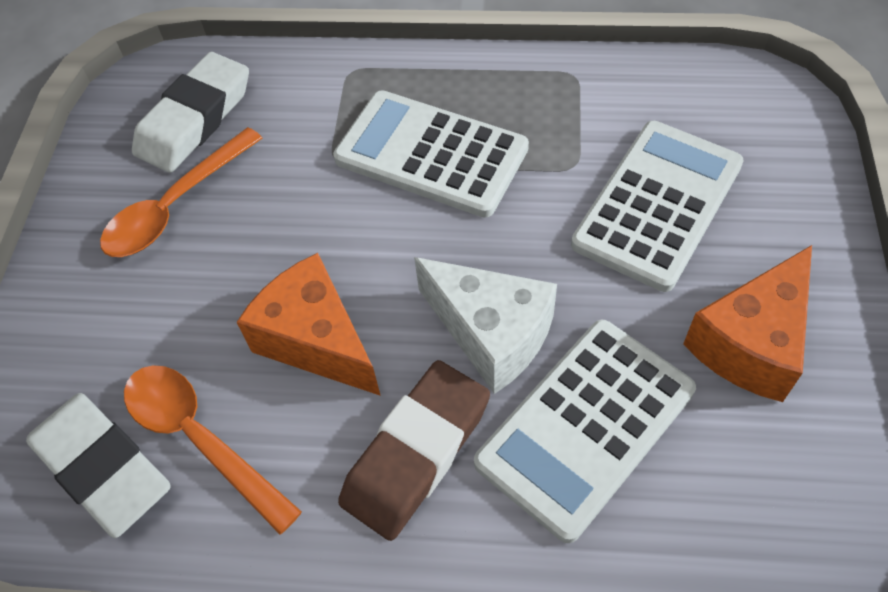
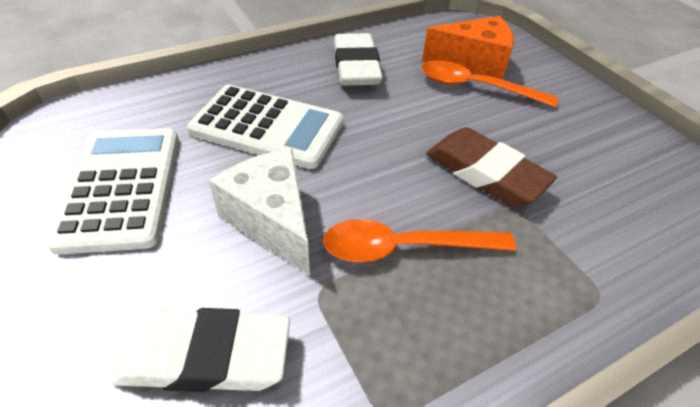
orange cheese: [236,253,381,396] [683,245,812,402] = 2 -> [422,16,514,80] = 1
white calculator: [333,90,529,218] [474,320,696,543] [571,121,744,292] = 3 -> [46,128,179,255] [187,85,343,169] = 2

